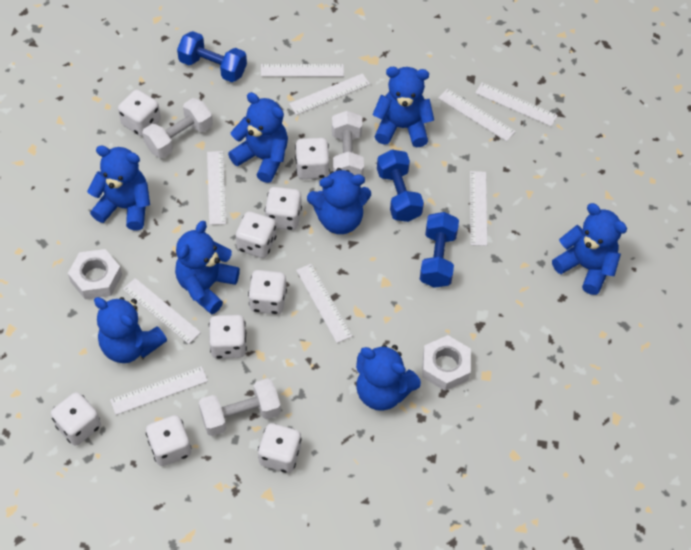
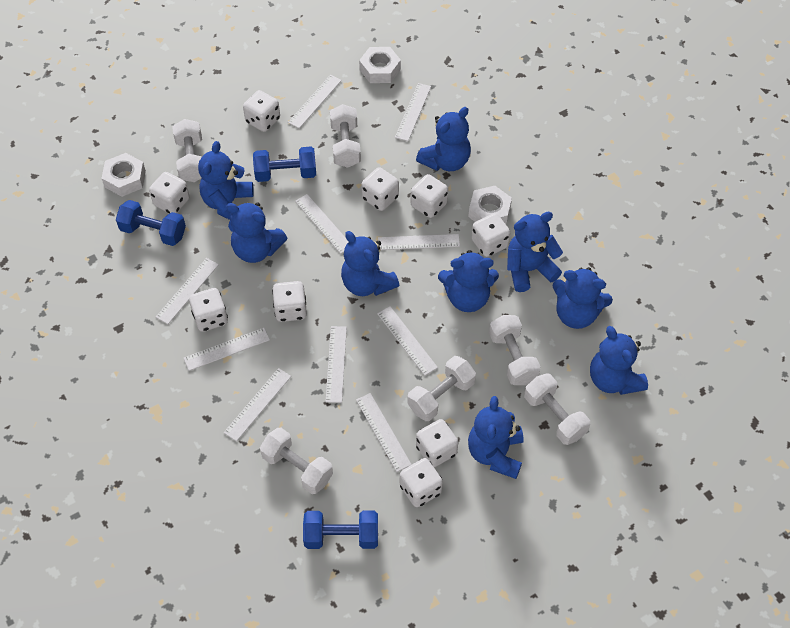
blue teddy bear: [87,146,150,230] [94,297,167,363] [175,221,240,315] [228,92,288,183] [307,168,371,234] [356,344,421,411] [372,67,434,147] [552,203,627,295] = 8 -> [198,141,254,220] [226,202,287,263] [341,231,399,296] [416,107,471,171] [438,250,499,312] [468,396,524,479] [507,212,563,292] [552,267,613,329] [590,326,648,395] = 9
white dumbbell: [142,98,213,158] [198,378,281,436] [332,111,364,176] = 3 -> [172,119,202,182] [260,427,333,494] [330,104,361,168] [407,356,476,421] [489,315,541,385] [524,373,590,445] = 6
white nut: [68,249,122,299] [422,335,471,391] = 2 -> [102,153,146,197] [359,47,401,83] [468,186,512,224] = 3
white ruler: [110,366,208,415] [123,278,201,344] [207,151,226,225] [261,64,344,77] [289,73,370,115] [296,264,352,343] [438,89,516,141] [470,171,487,246] [475,82,558,126] = 9 -> [156,258,219,324] [184,328,270,371] [224,368,291,441] [288,75,342,129] [295,194,348,254] [325,326,347,403] [356,393,412,472] [377,306,438,376] [378,234,460,250] [395,83,431,141] = 10

